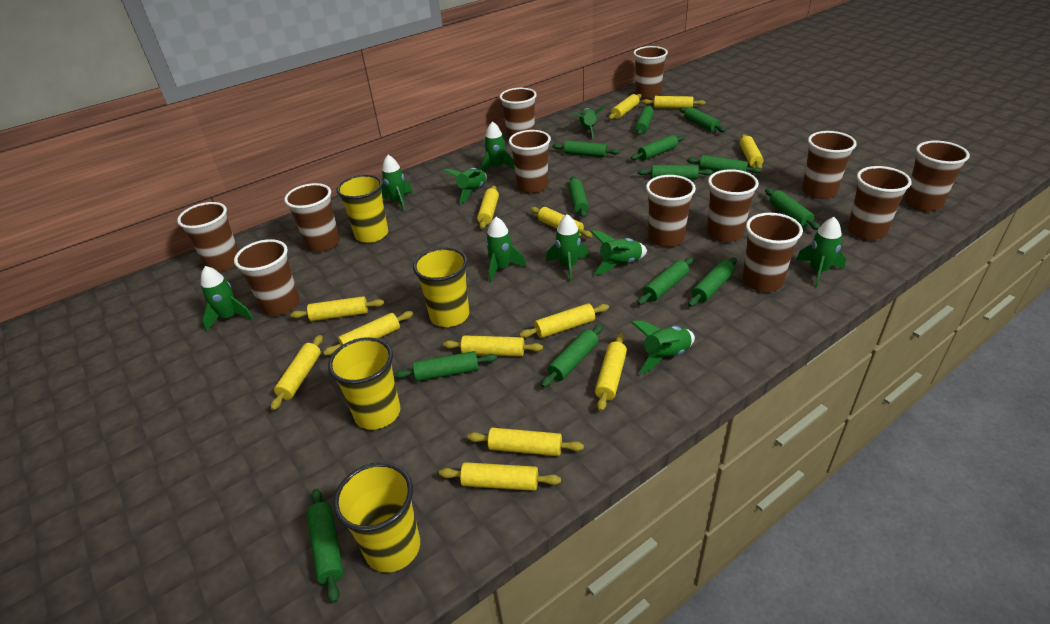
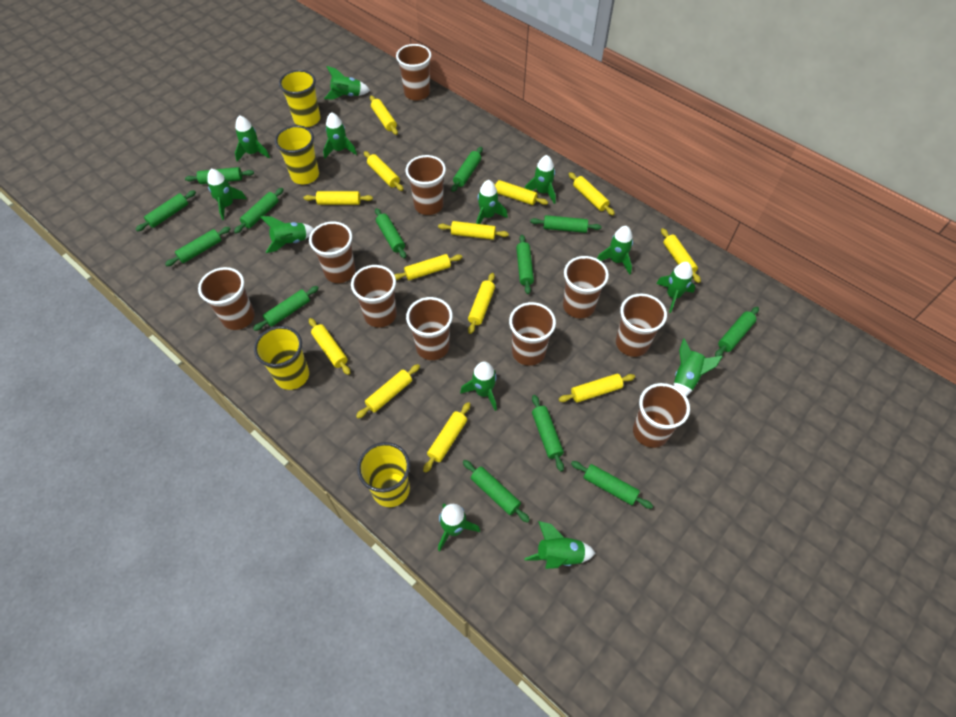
brown cup: [177,202,239,272] [234,239,300,316] [284,183,340,252] [499,88,537,141] [509,130,551,194] [633,46,668,99] [646,175,696,247] [707,169,759,242] [742,213,803,292] [802,131,857,199] [848,166,912,240] [904,141,970,212] = 12 -> [198,267,255,330] [309,222,356,283] [351,265,397,327] [396,44,431,100] [406,155,446,215] [406,297,453,360] [509,302,556,366] [563,256,609,318] [616,293,667,357] [633,383,690,448] = 10
green rocket: [201,266,254,332] [381,155,413,212] [443,168,487,203] [481,121,515,172] [486,217,526,283] [546,214,589,282] [573,106,606,138] [590,230,647,275] [631,321,695,374] [796,217,846,287] = 10 -> [207,169,247,220] [235,115,270,162] [261,216,314,253] [323,112,357,159] [324,66,370,100] [438,503,480,551] [460,362,497,411] [476,180,508,224] [524,521,595,569] [525,155,556,204] [597,226,633,275] [656,262,695,313] [674,339,723,396] = 13

